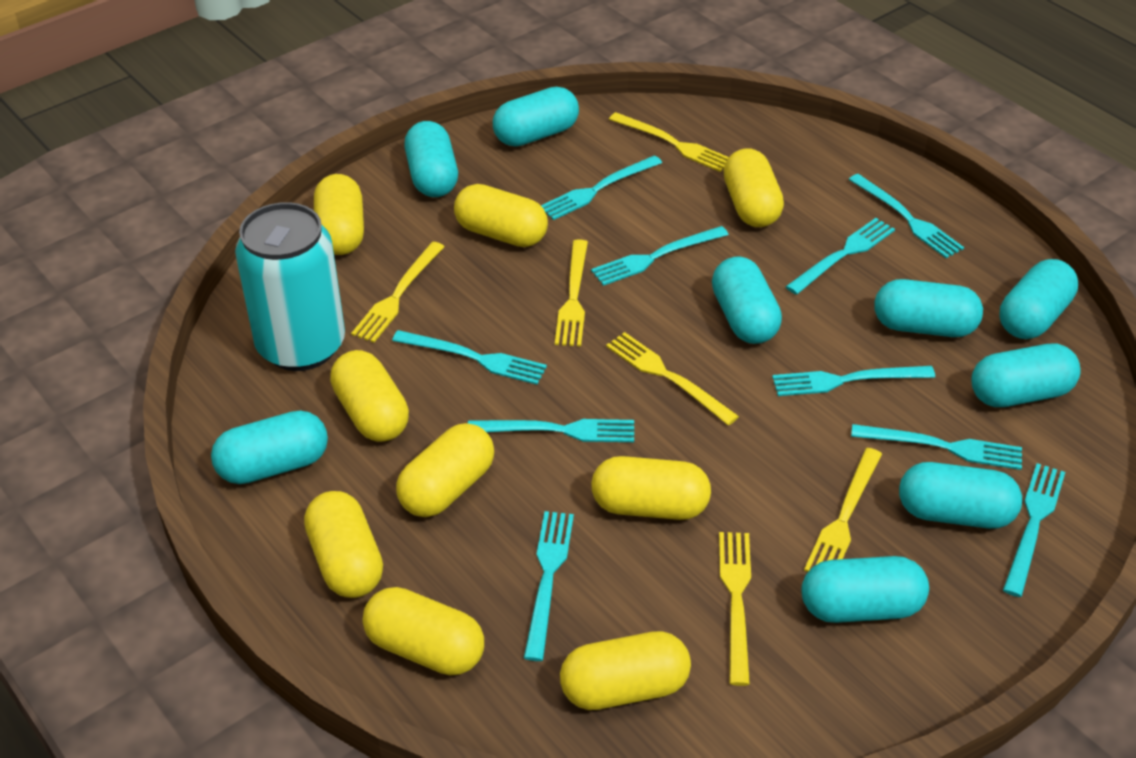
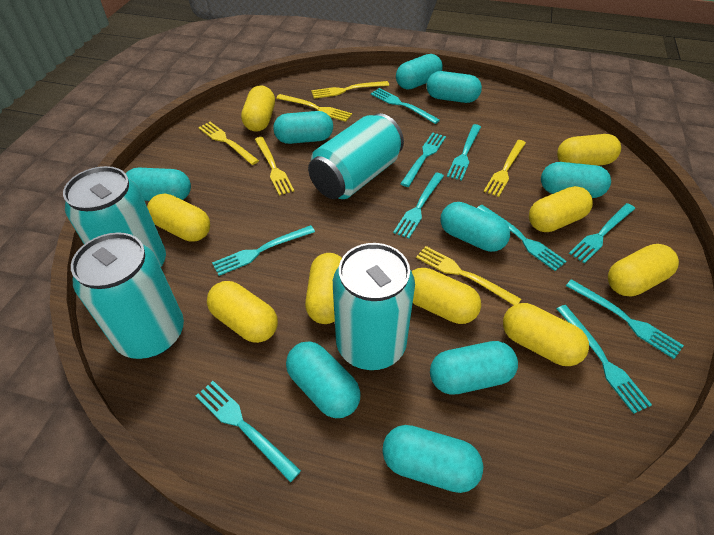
turquoise can: [235,202,345,371] = 1 -> [63,166,166,267] [71,232,184,359] [308,113,404,199] [333,243,415,370] = 4

